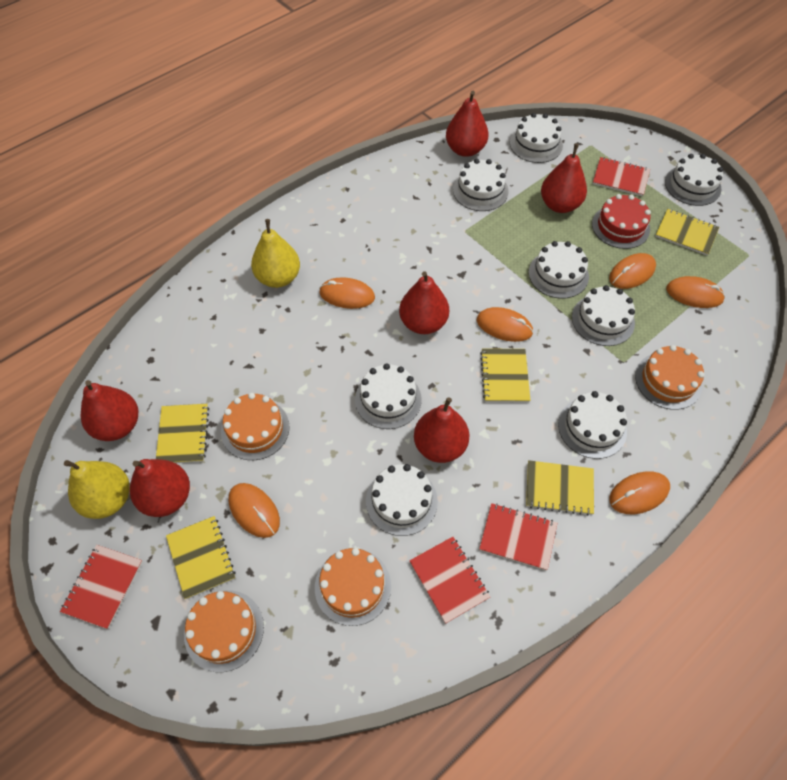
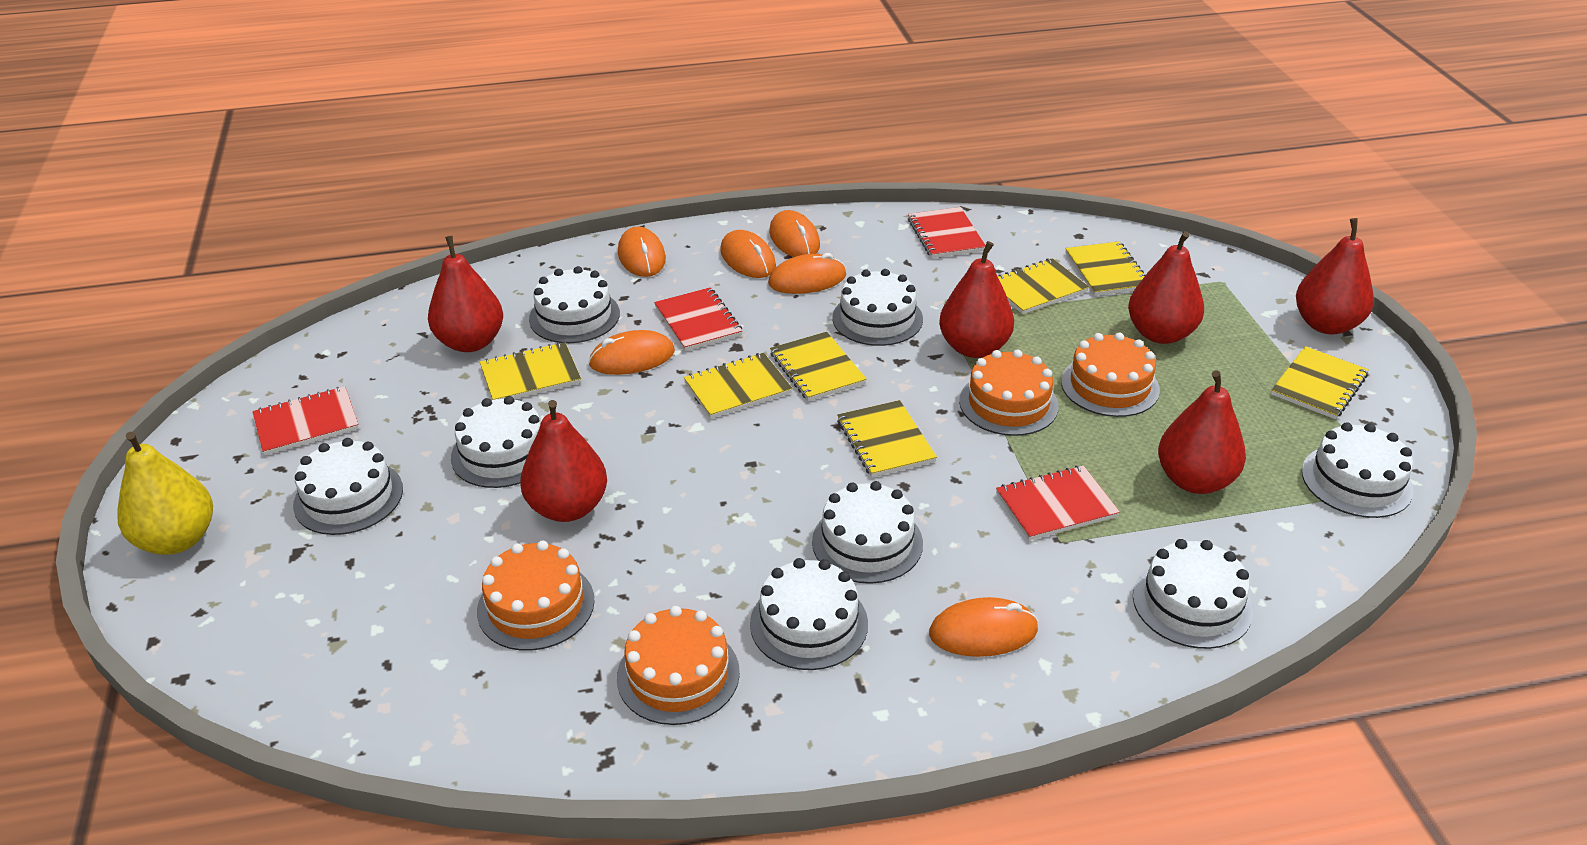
red cake: [592,194,651,249] = 1 -> none = 0
yellow notebook: [156,404,209,463] [166,516,236,599] [480,348,531,402] [526,460,594,516] [655,209,719,256] = 5 -> [480,342,581,400] [684,353,792,418] [770,332,867,401] [837,400,937,477] [998,258,1089,314] [1065,241,1146,296] [1271,346,1369,419] = 7
yellow pear: [64,460,130,519] [251,219,300,288] = 2 -> [117,432,213,555] = 1

